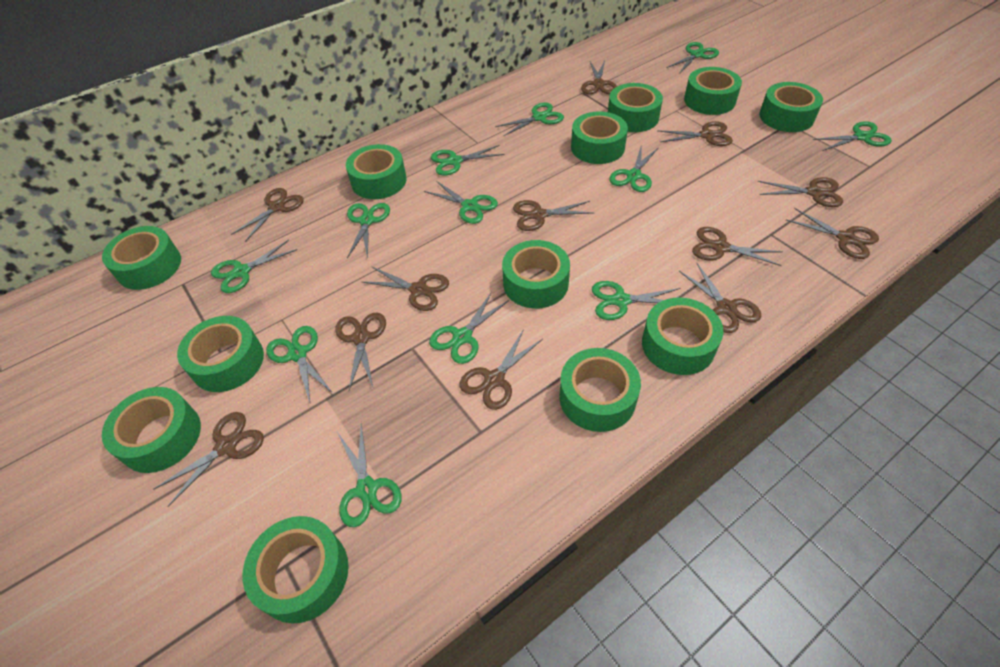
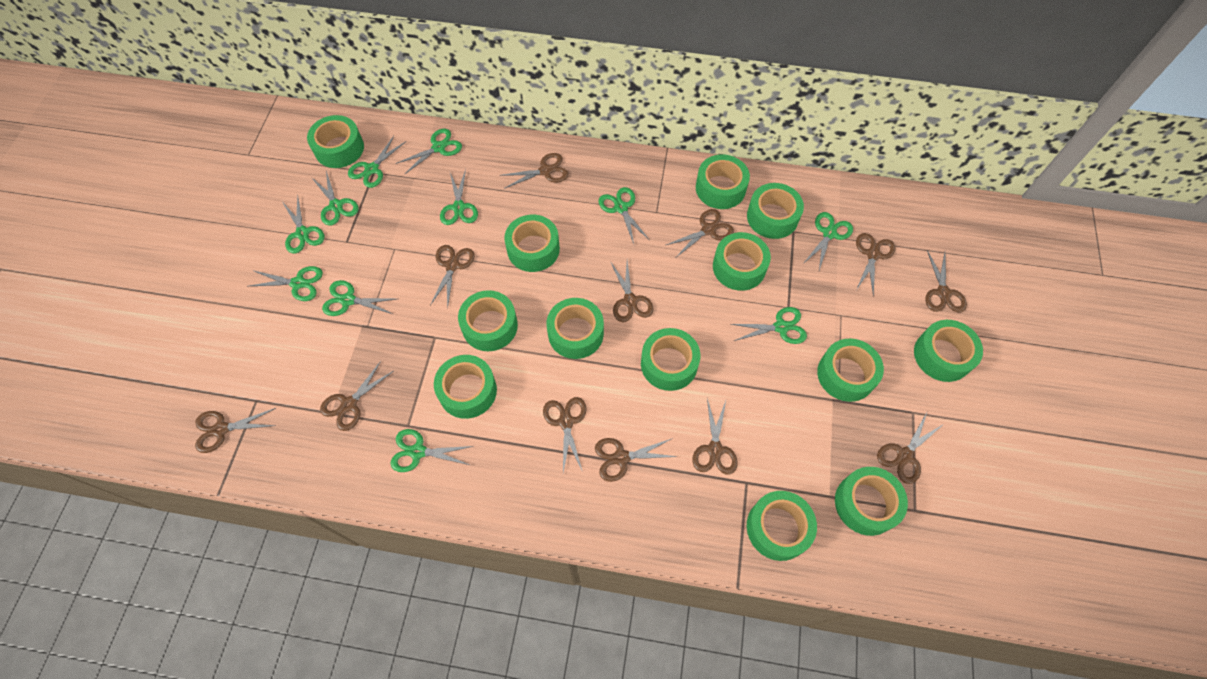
green scissors: [211,240,297,293] [266,326,333,403] [337,423,402,527] [347,203,390,258] [424,181,498,224] [429,292,509,364] [431,145,505,175] [495,103,564,136] [592,281,681,320] [609,144,659,192] [666,42,719,74] [813,121,892,151] = 12 -> [250,266,323,301] [283,196,324,254] [311,171,359,226] [322,280,396,316] [348,136,406,188] [390,429,474,472] [396,129,462,174] [440,169,478,225] [598,187,649,244] [731,307,807,344] [803,212,853,270] = 11
green tape: [102,226,181,290] [102,387,201,473] [177,316,264,392] [243,516,349,623] [346,144,407,199] [502,240,570,309] [559,348,641,432] [571,111,628,164] [608,83,663,132] [642,298,724,375] [684,67,742,115] [759,82,823,132] = 12 -> [307,115,364,168] [434,355,497,419] [458,290,518,351] [504,215,560,272] [547,298,604,359] [641,328,700,391] [696,155,750,209] [713,232,771,291] [747,183,804,239] [747,491,817,561] [817,339,884,402] [835,467,908,536] [914,320,983,382] = 13

